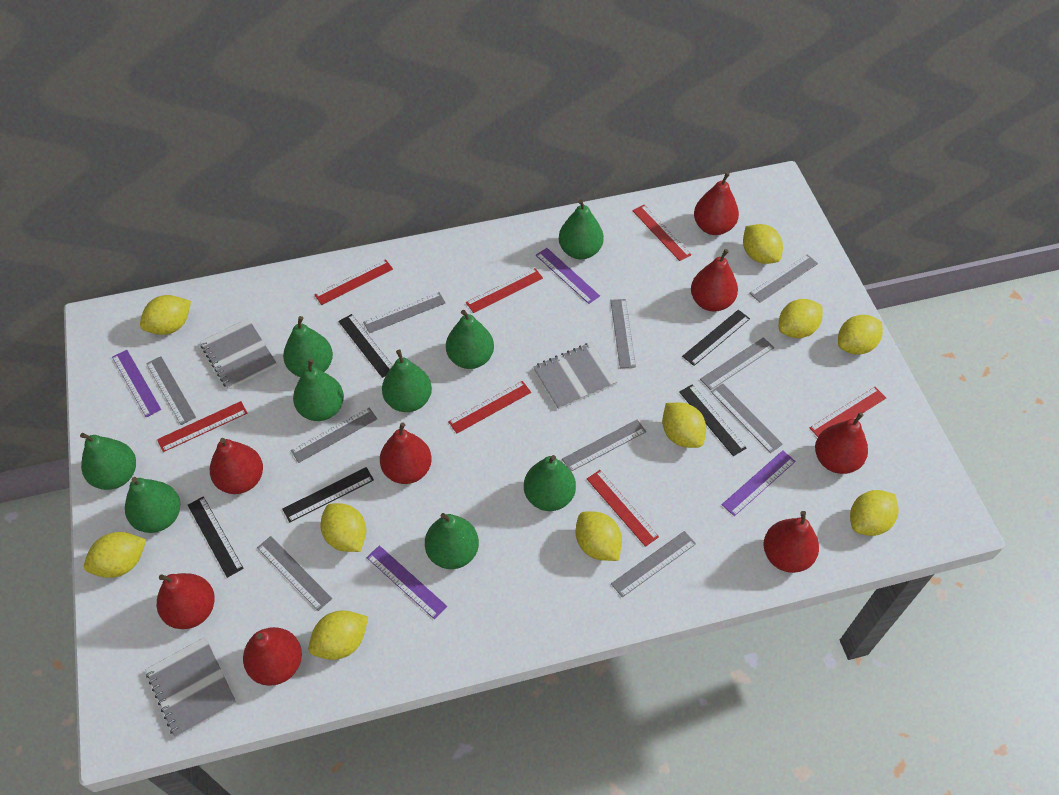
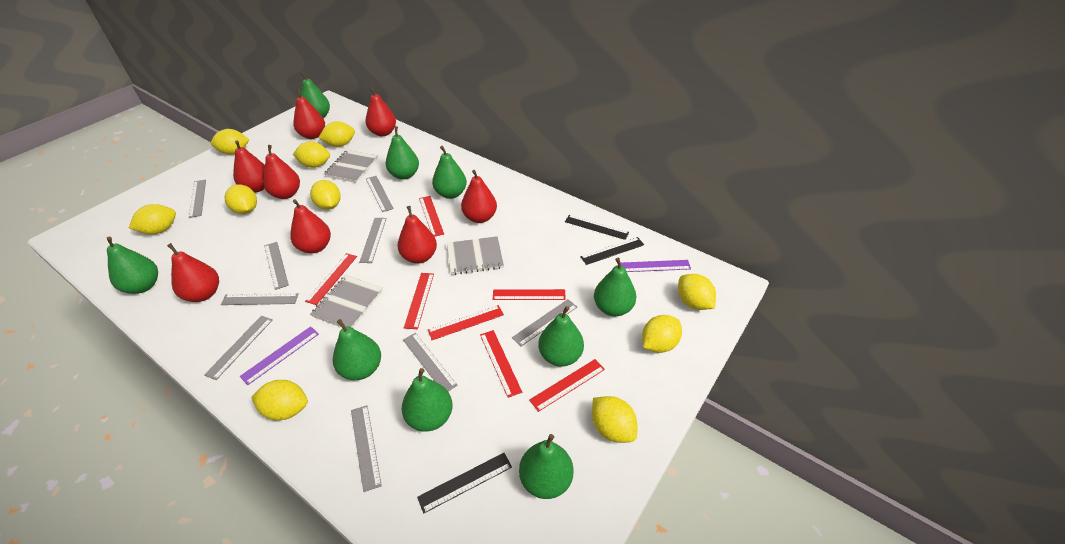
black ruler: [188,496,244,578] [282,467,374,523] [338,314,393,378] [679,385,747,456] [682,310,750,366] = 5 -> [417,453,512,514] [565,215,629,240] [580,237,644,265] = 3
grey ruler: [146,356,196,425] [257,536,332,611] [291,407,377,463] [363,292,446,333] [562,420,646,472] [610,299,636,368] [611,531,696,597] [700,337,774,390] [711,384,783,453] [749,254,818,303] = 10 -> [189,179,206,218] [204,316,273,380] [221,293,299,305] [264,242,289,290] [351,405,382,492] [359,218,386,263] [366,176,394,212] [403,333,458,391] [512,299,577,347] = 9
purple ruler: [112,350,161,417] [366,545,447,619] [536,248,600,304] [722,450,796,516] = 4 -> [240,326,319,385] [621,260,691,272] = 2

